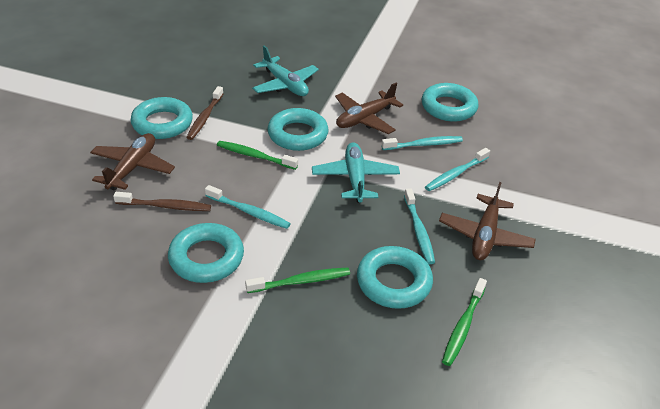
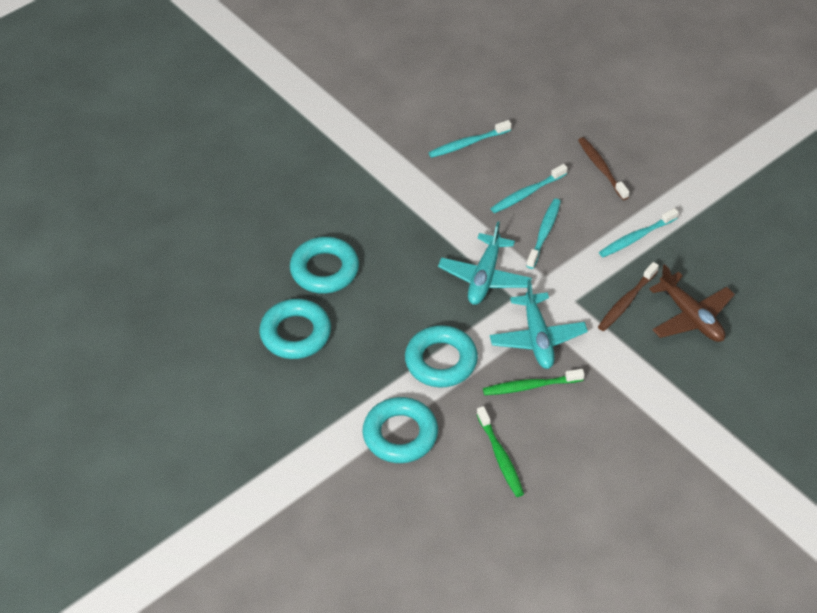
brown plane: [90,133,175,191] [335,83,403,134] [439,182,536,260] = 3 -> [649,264,735,342] = 1
green toothbrush: [217,141,298,170] [245,268,350,293] [442,278,487,366] = 3 -> [477,406,524,497] [483,369,585,395] = 2
turquoise ring: [130,97,193,139] [168,223,244,283] [267,108,329,151] [357,246,433,309] [422,83,478,122] = 5 -> [259,299,331,359] [290,237,359,294] [362,397,438,463] [405,325,478,388] = 4

